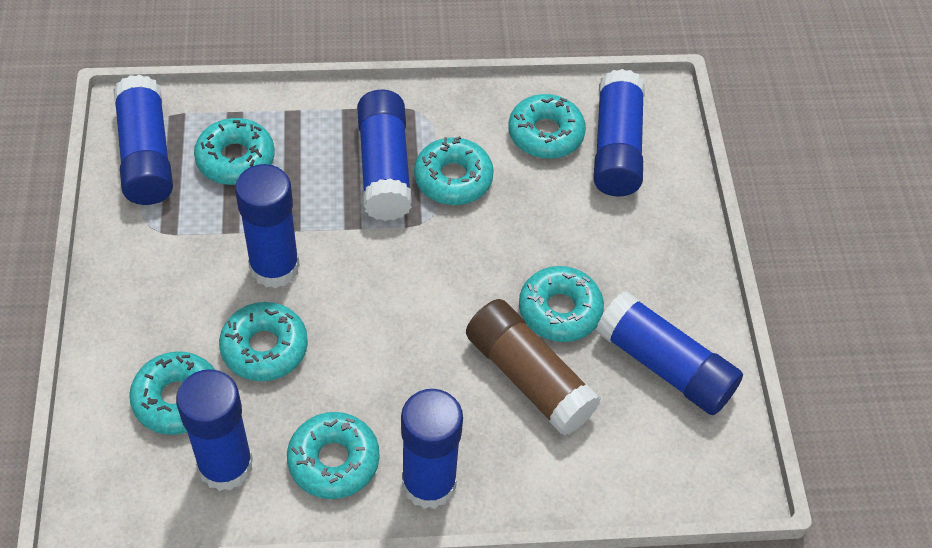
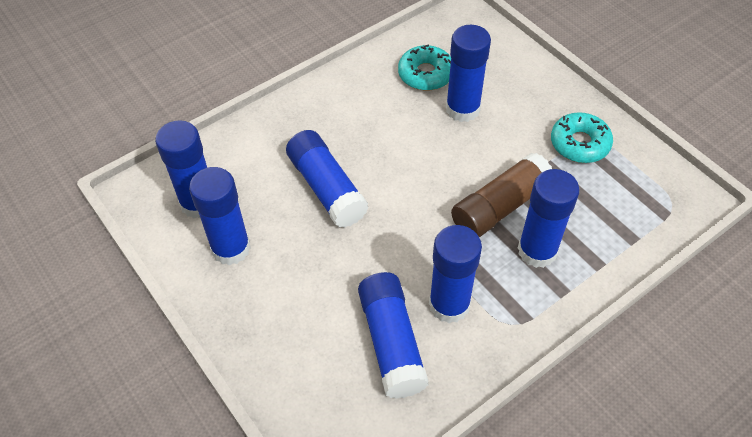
turquoise donut: [129,351,215,435] [194,118,275,185] [219,302,308,381] [287,412,380,499] [414,136,494,205] [508,94,586,159] [519,266,604,342] = 7 -> [398,45,451,90] [551,112,613,163] = 2

